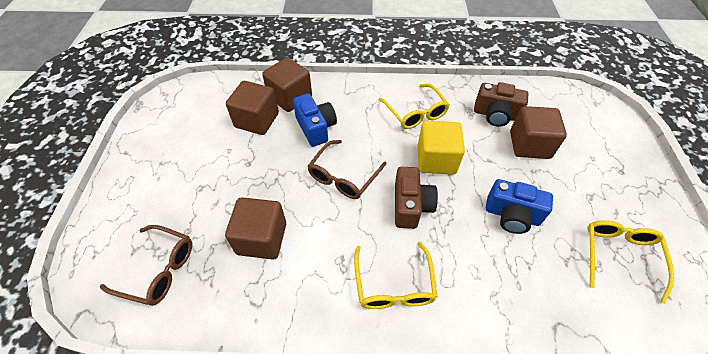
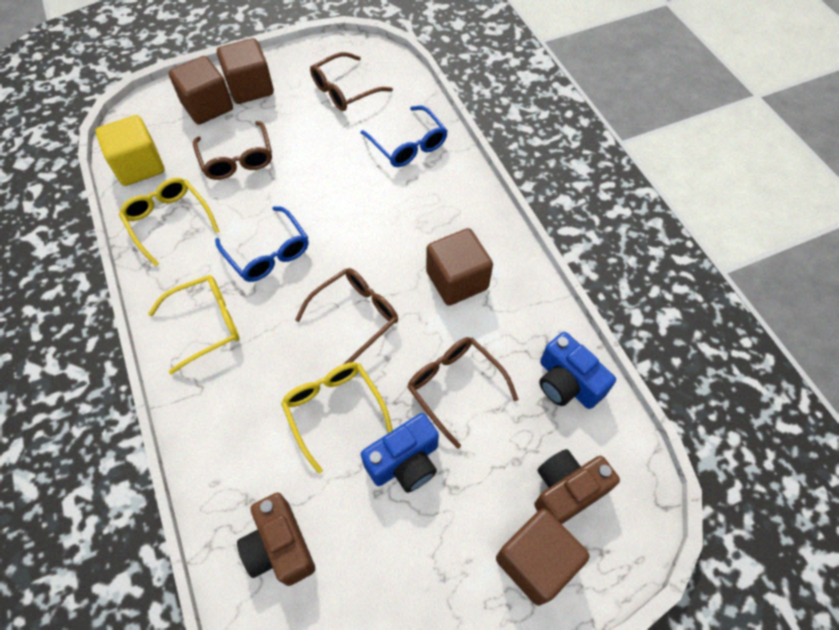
blue glasses: none = 0 -> [215,206,309,282] [361,106,448,167] = 2
brown glasses: [99,225,192,306] [307,140,387,199] = 2 -> [193,121,272,180] [295,268,398,364] [310,52,393,111] [407,337,518,449] = 4

